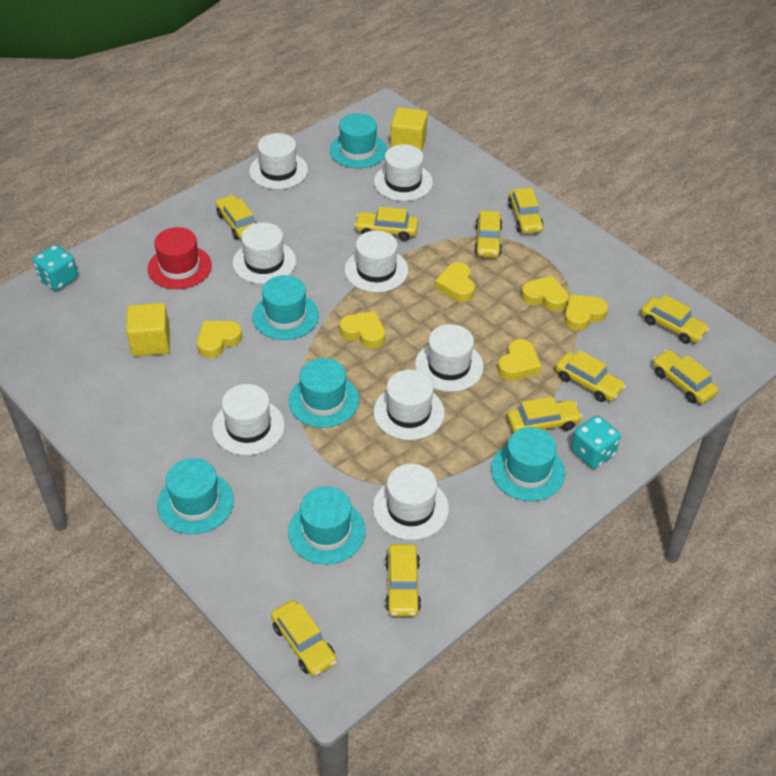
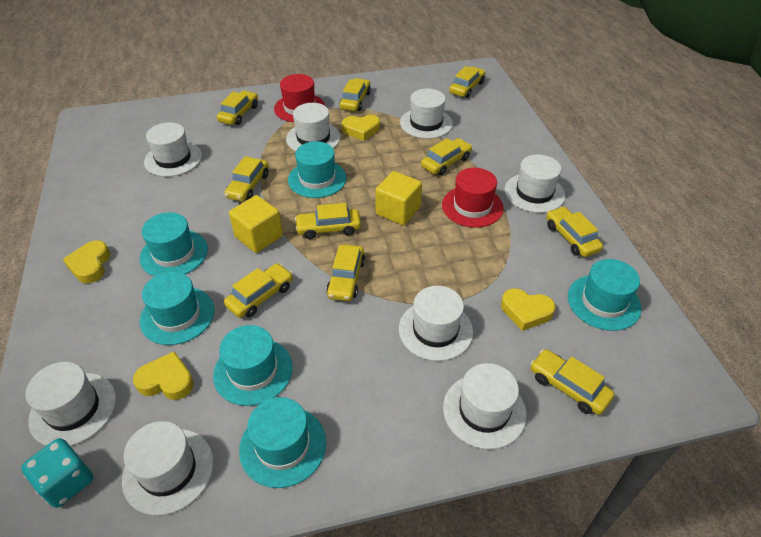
red hat: [147,227,212,289] = 1 -> [274,74,325,122] [442,168,504,228] = 2
turquoise dice: [33,244,78,291] [571,416,621,469] = 2 -> [21,438,93,508] = 1
yellow heart: [197,321,242,358] [340,311,385,349] [435,262,475,302] [497,339,541,381] [521,276,568,312] [564,294,608,331] = 6 -> [63,240,110,283] [133,351,194,400] [342,114,380,141] [501,288,556,331] = 4

